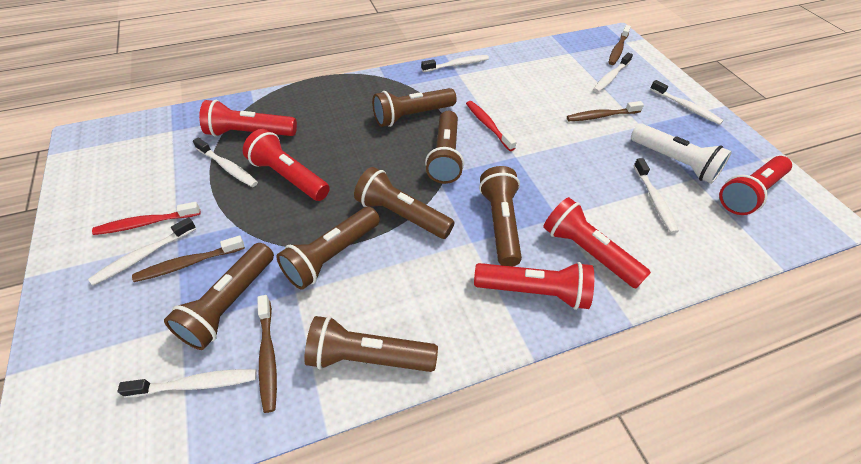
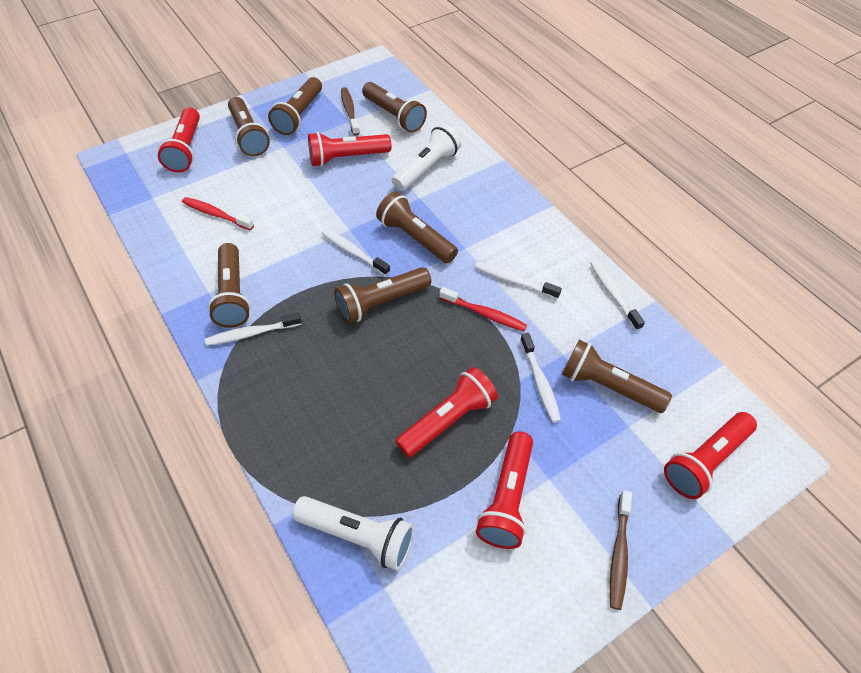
brown toothbrush: [132,236,245,282] [257,295,277,413] [567,101,644,121] [608,25,631,65] = 4 -> [341,87,360,136] [610,490,632,610] = 2
white flashlight: [631,123,732,184] = 1 -> [292,496,414,571] [392,123,462,191] = 2
white toothbrush: [88,217,196,285] [118,369,257,398] [193,138,258,187] [421,55,489,72] [593,53,633,93] [633,158,679,234] [650,80,724,125] = 7 -> [205,312,302,346] [321,229,390,276] [474,262,562,299] [520,333,561,423] [590,260,645,331] = 5

